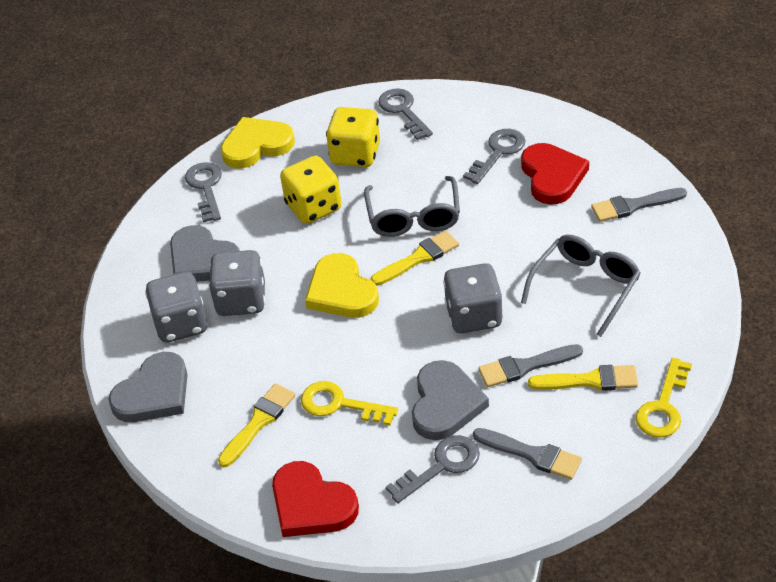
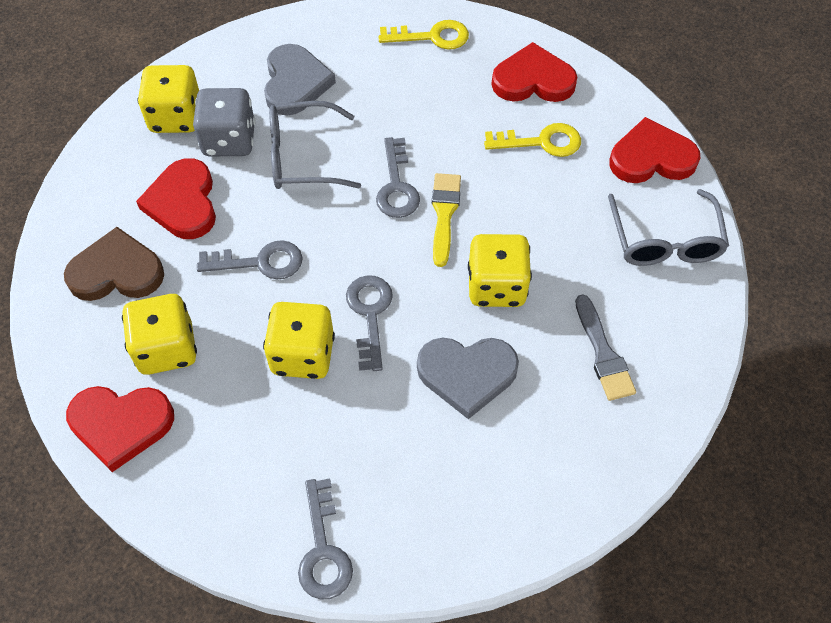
brown heart: none = 0 -> [64,227,164,301] = 1
grey brush: [473,428,582,480] [478,344,583,387] [591,188,687,222] = 3 -> [575,294,636,401] = 1
grey dice: [145,272,207,343] [208,250,265,316] [443,263,503,333] = 3 -> [193,88,255,156] = 1
grey heart: [109,352,188,422] [170,225,240,282] [412,360,489,440] = 3 -> [264,44,336,116] [417,338,519,419] = 2
red heart: [272,461,359,537] [521,143,589,204] = 2 -> [66,386,174,472] [136,158,216,239] [492,42,577,102] [609,117,700,183] = 4
yellow brush: [218,383,295,467] [371,230,459,286] [528,365,638,391] = 3 -> [432,173,461,267] = 1
yellow dice: [280,156,342,224] [326,107,380,167] = 2 -> [122,294,197,375] [137,65,199,133] [263,302,335,379] [468,234,532,307] = 4
yellow heart: [220,117,295,169] [305,253,379,318] = 2 -> none = 0

